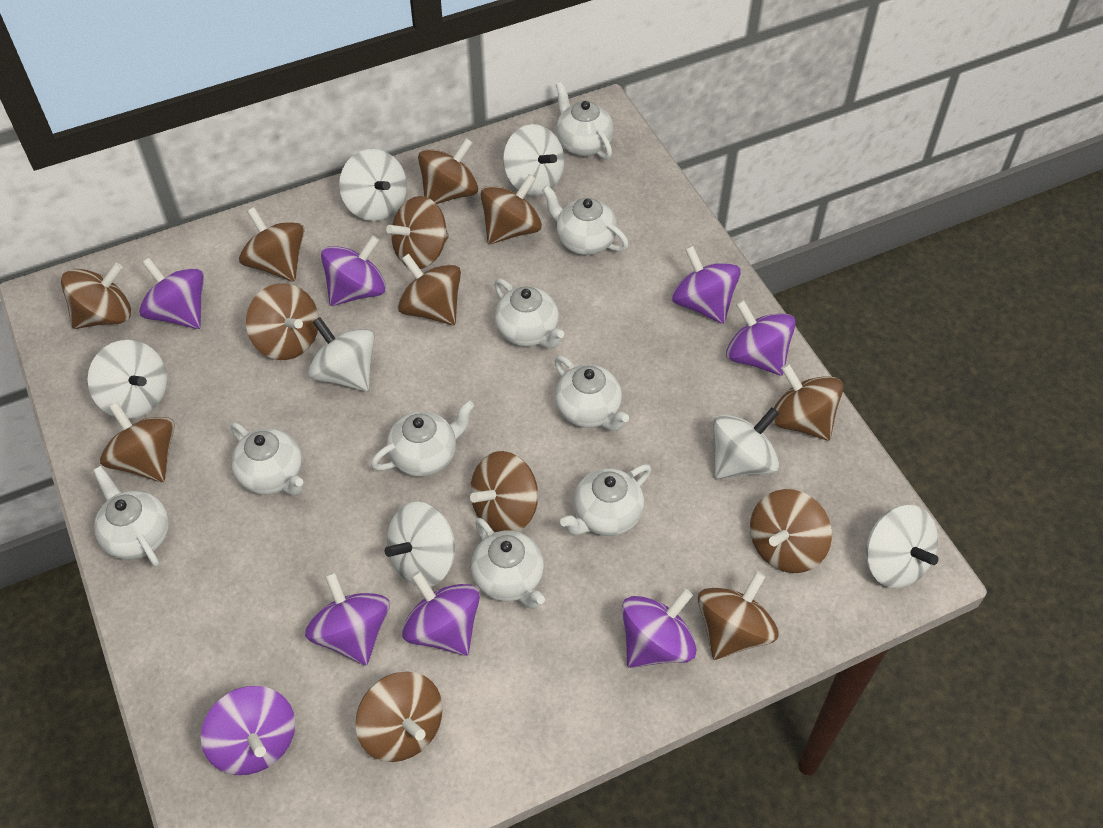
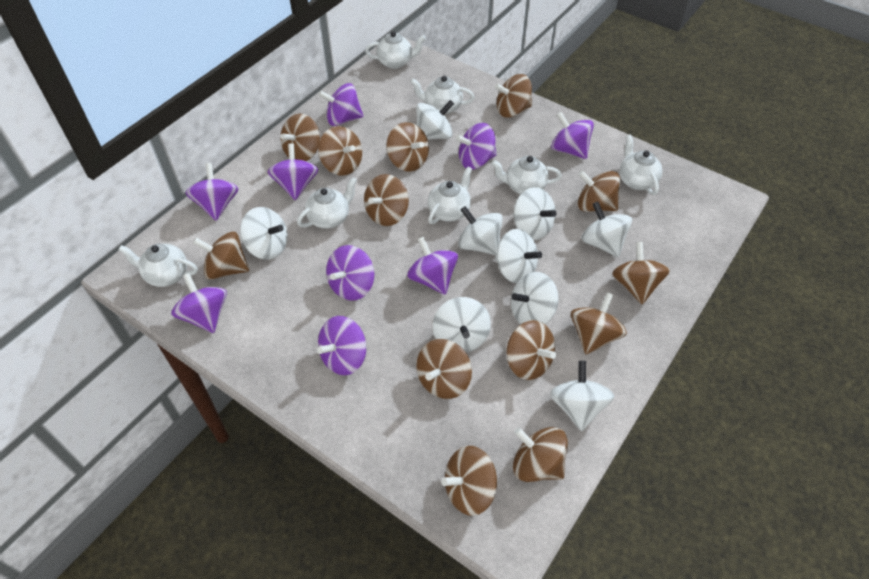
purple spinning top: [139,258,204,329] [201,686,295,775] [305,572,390,666] [321,235,386,306] [402,571,480,656] [622,589,697,668] [671,246,741,324] [726,300,796,375] = 8 -> [171,273,227,333] [186,163,238,221] [268,144,318,200] [317,316,366,375] [318,83,363,126] [326,245,374,301] [407,237,458,295] [456,123,497,169] [551,112,594,159] = 9
white spinning top: [88,340,167,419] [308,317,375,391] [339,149,407,221] [385,502,455,587] [503,124,564,195] [713,408,779,479] [866,505,939,588] = 7 -> [240,207,288,260] [416,100,454,140] [432,297,491,353] [458,206,503,255] [495,229,542,283] [511,272,558,324] [514,187,557,240] [550,361,614,431] [581,202,632,257] = 9
white teapot: [93,466,169,567] [231,423,303,495] [371,401,474,477] [471,518,545,609] [494,279,564,348] [542,185,629,255] [554,356,629,431] [556,82,614,159] [560,464,651,536] = 9 -> [118,244,198,287] [297,177,357,229] [365,31,426,69] [410,76,474,114] [428,167,472,224] [491,156,562,194] [619,134,663,195] = 7

